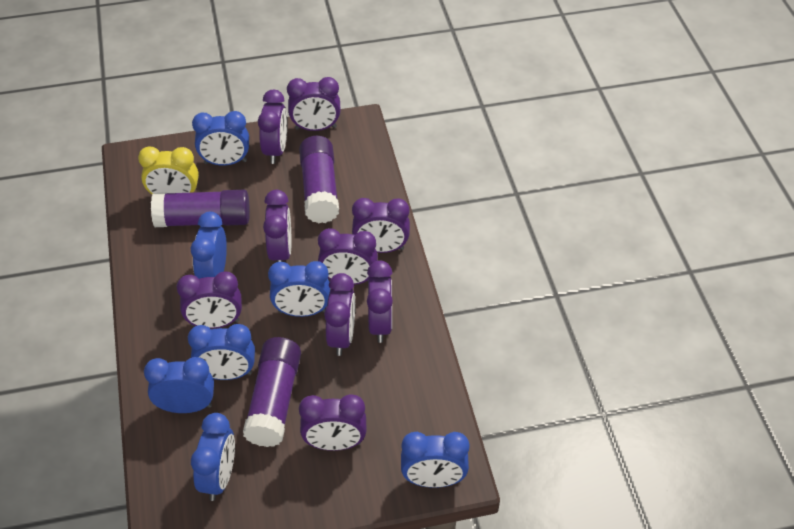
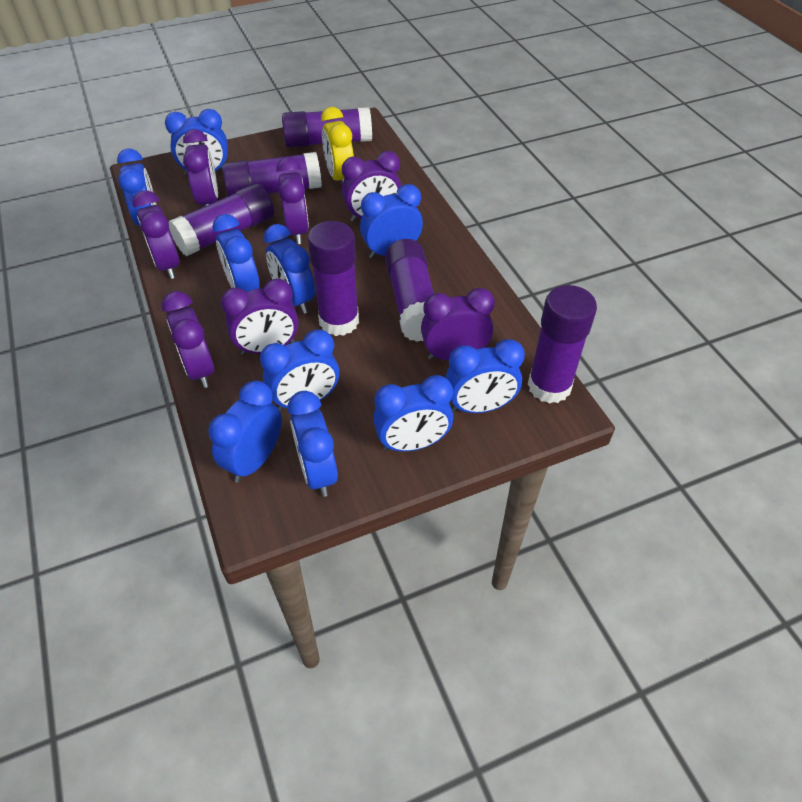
blue clock: [144,357,214,413] [188,324,255,380] [191,212,227,279] [191,413,235,501] [192,111,249,166] [268,261,330,317] [401,432,470,488] = 7 -> [117,148,157,226] [165,109,228,175] [208,381,282,483] [212,214,260,292] [260,329,339,411] [264,224,315,314] [288,391,338,497] [360,184,423,259] [373,375,453,452] [446,339,525,413] = 10
purple clock: [176,271,242,329] [258,90,287,164] [263,190,291,262] [287,77,341,131] [299,394,366,451] [318,228,378,285] [324,273,355,356] [352,198,410,253] [367,261,393,343] = 9 -> [132,190,180,279] [162,291,214,388] [183,129,218,206] [221,279,298,355] [276,157,309,244] [342,151,402,222] [421,288,495,360] = 7
purple glue stick: [151,190,250,227] [243,337,301,447] [299,136,339,223] = 3 -> [169,183,274,256] [222,152,322,196] [282,107,372,148] [308,221,359,336] [385,239,434,342] [528,285,597,404] = 6

